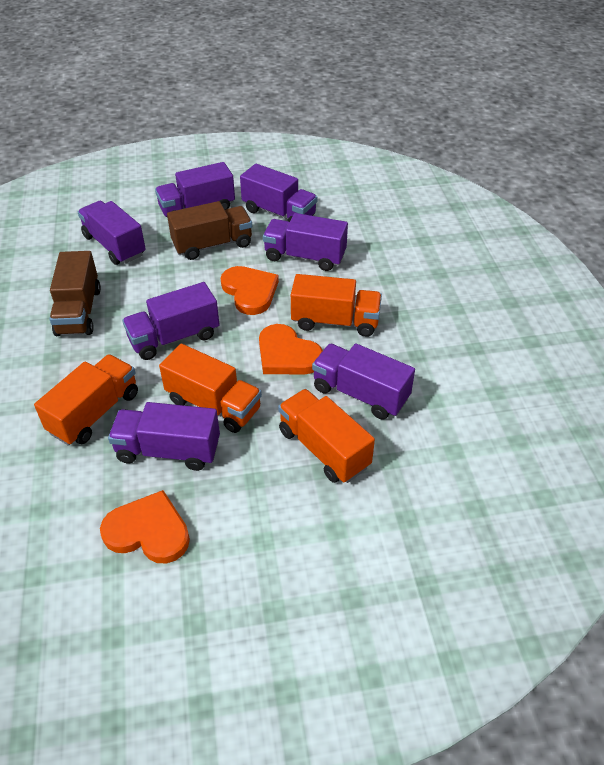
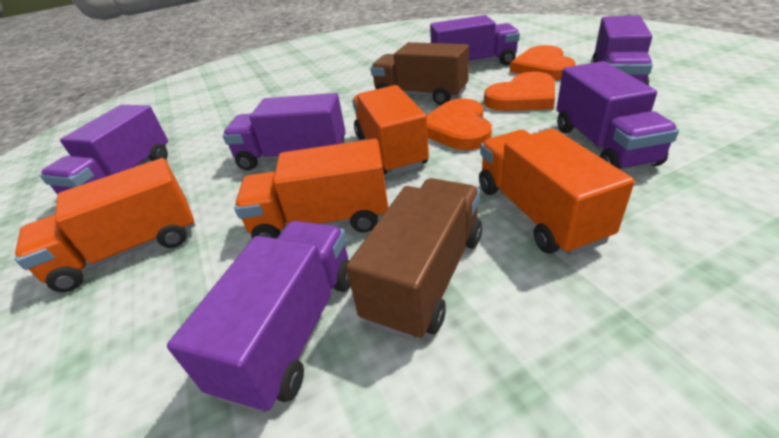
purple truck: [78,201,146,265] [108,402,220,471] [122,282,220,360] [155,162,235,217] [240,164,317,222] [263,213,348,271] [312,344,415,419] = 7 -> [40,105,168,195] [167,221,351,413] [222,93,346,171] [430,15,520,65] [557,61,679,170] [591,15,653,86] = 6

